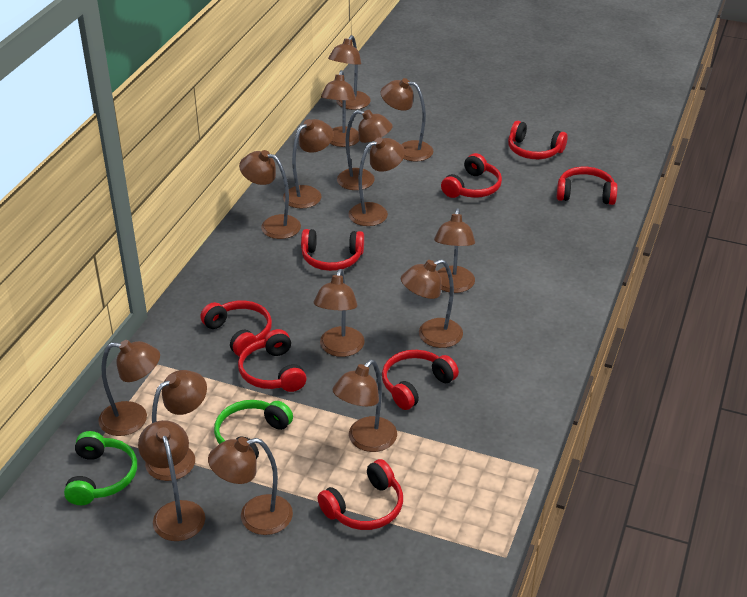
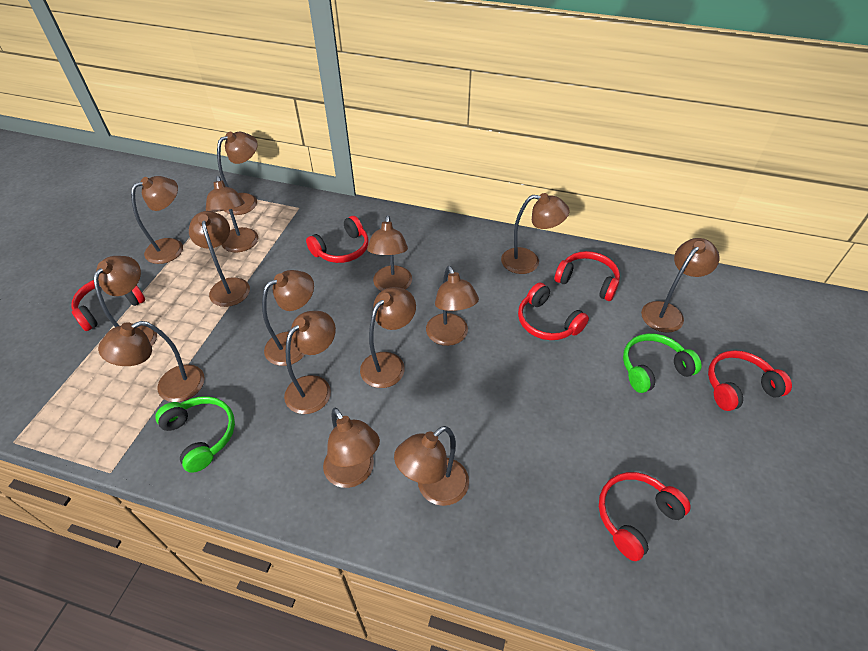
red headphones: [200,301,272,356] [238,329,307,392] [301,229,364,271] [318,459,403,530] [382,350,459,410] [441,153,502,198] [508,121,568,159] [557,167,618,205] = 8 -> [71,280,145,331] [306,216,369,263] [518,282,589,340] [554,251,620,301] [599,472,691,561] [708,350,792,411] = 6

